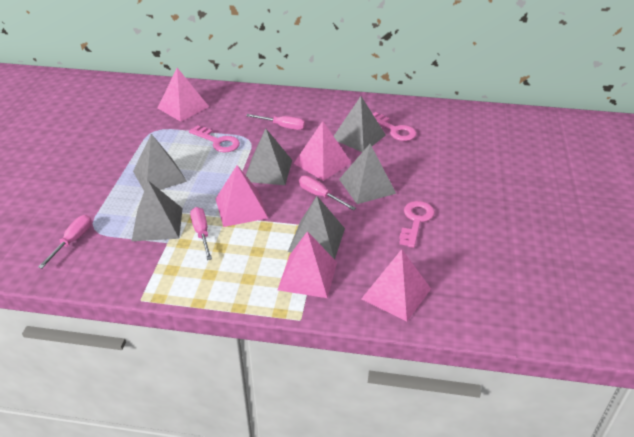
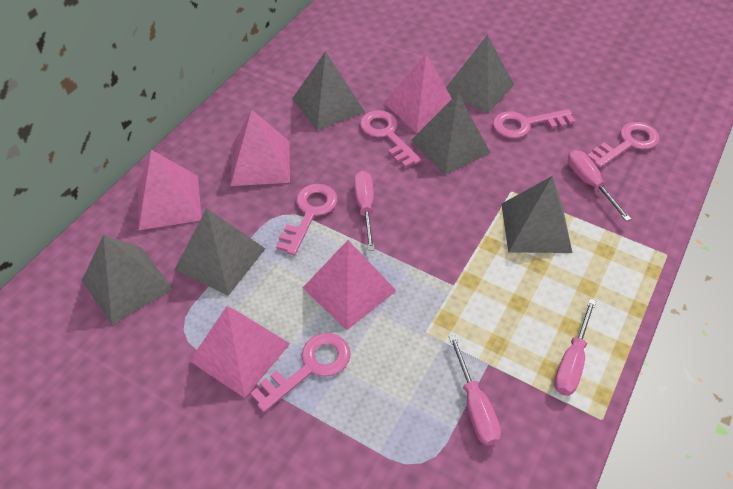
pink key: [189,125,240,152] [373,112,417,141] [399,201,435,248] = 3 -> [251,333,350,412] [276,184,338,256] [360,110,421,168] [493,109,575,139] [587,122,659,168] = 5

